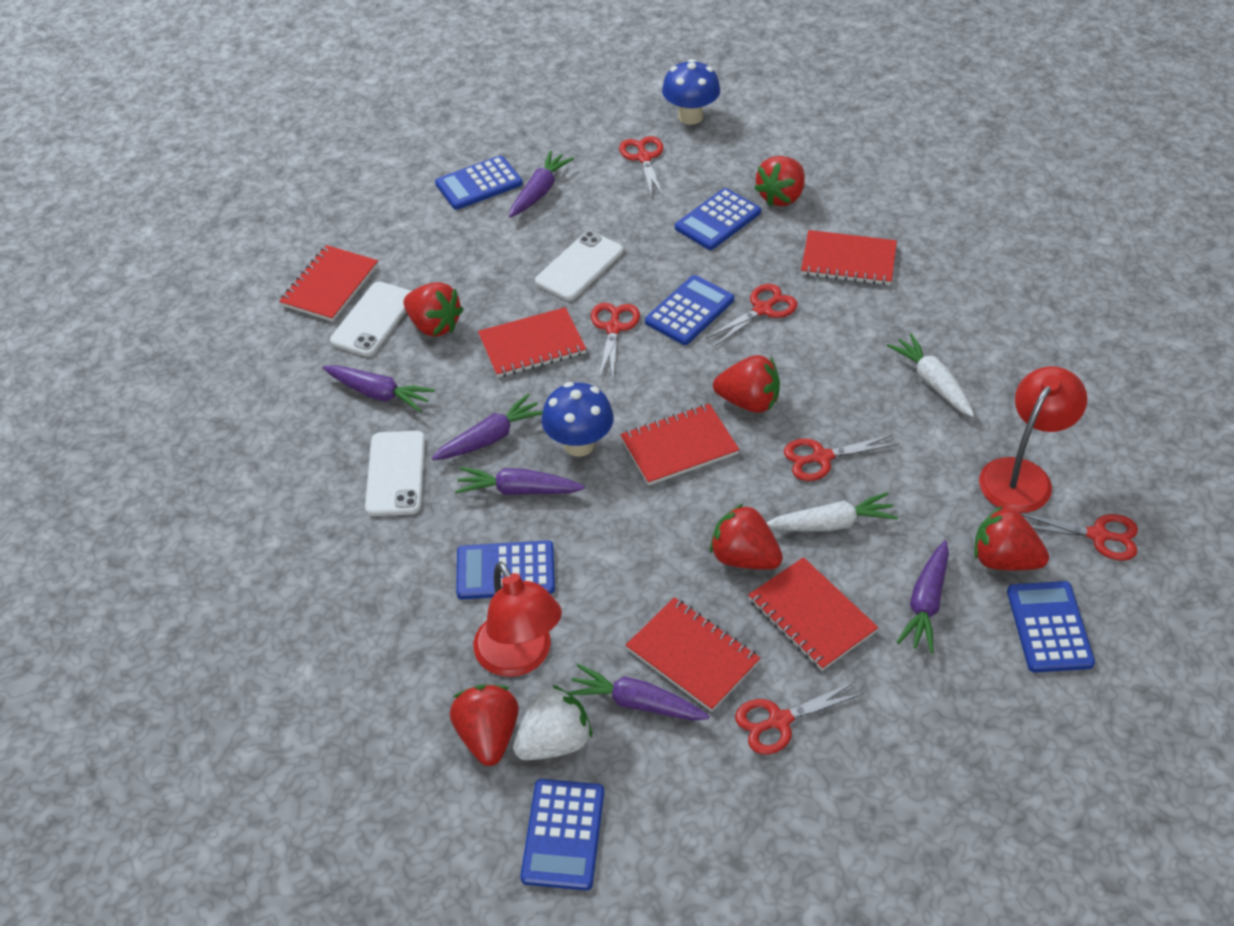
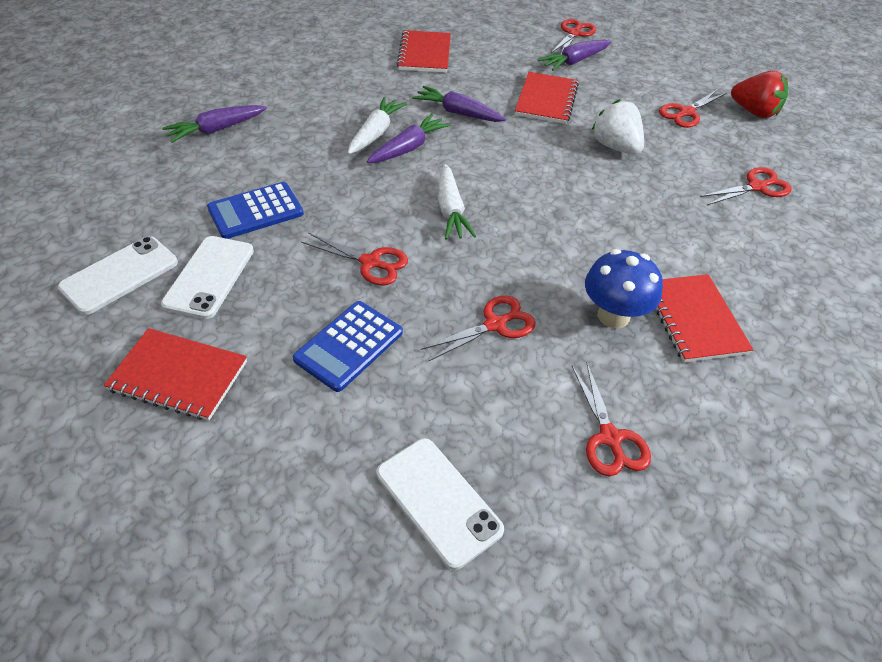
blue calculator: [435,156,523,210] [456,540,555,599] [520,779,604,891] [645,275,734,345] [675,188,761,250] [1007,581,1095,673] = 6 -> [207,182,304,239] [293,301,403,392] = 2
blue mushroom: [541,382,614,456] [662,59,720,125] = 2 -> [585,249,663,329] = 1
purple carrot: [323,365,435,412] [432,393,543,460] [455,467,585,495] [509,151,574,217] [568,664,710,721] [896,540,949,653] = 6 -> [162,105,267,143] [367,114,451,163] [412,86,506,122] [538,40,611,71] = 4
red lamp: [473,562,562,677] [979,366,1087,513] = 2 -> none = 0
red notebook: [279,245,378,322] [478,307,586,378] [620,404,740,486] [625,597,761,712] [748,557,879,671] [801,230,897,285] = 6 -> [104,328,247,421] [397,30,451,73] [515,72,579,124] [656,274,754,363] = 4
red strawberry: [404,282,464,337] [450,685,519,766] [710,503,783,570] [713,355,780,413] [754,156,805,207] [974,506,1049,571] = 6 -> [731,71,788,118] = 1

